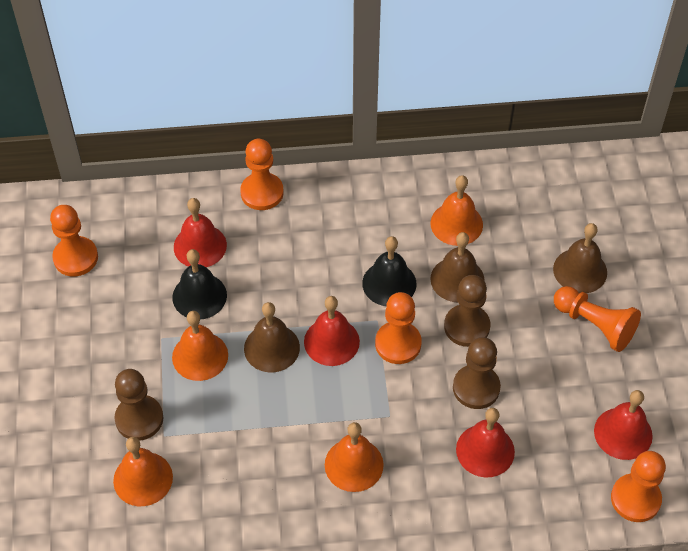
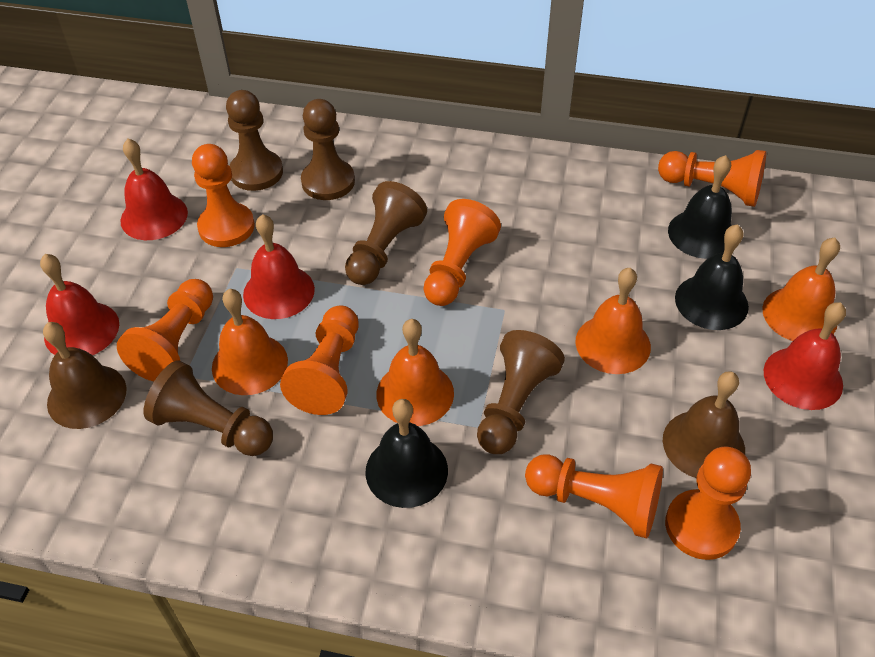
black bell: [172,249,227,319] [362,236,417,306] = 2 -> [366,399,448,508] [668,155,732,259] [675,224,749,330] = 3
brown bell: [244,302,300,372] [430,232,485,303] [553,223,607,293] = 3 -> [43,322,127,429] [663,371,745,478] = 2
brown pawn: [114,369,163,441] [444,275,490,347] [453,337,501,409] = 3 -> [144,360,273,456] [226,90,283,191] [301,99,355,200] [345,181,427,285] [477,330,565,454] = 5
orange pawn: [50,205,98,276] [240,139,284,210] [375,292,422,364] [554,286,641,352] [611,451,666,522] = 5 -> [117,279,213,382] [192,144,255,247] [280,305,358,415] [424,199,501,306] [525,454,663,538] [658,150,766,207] [665,447,751,560] = 7

